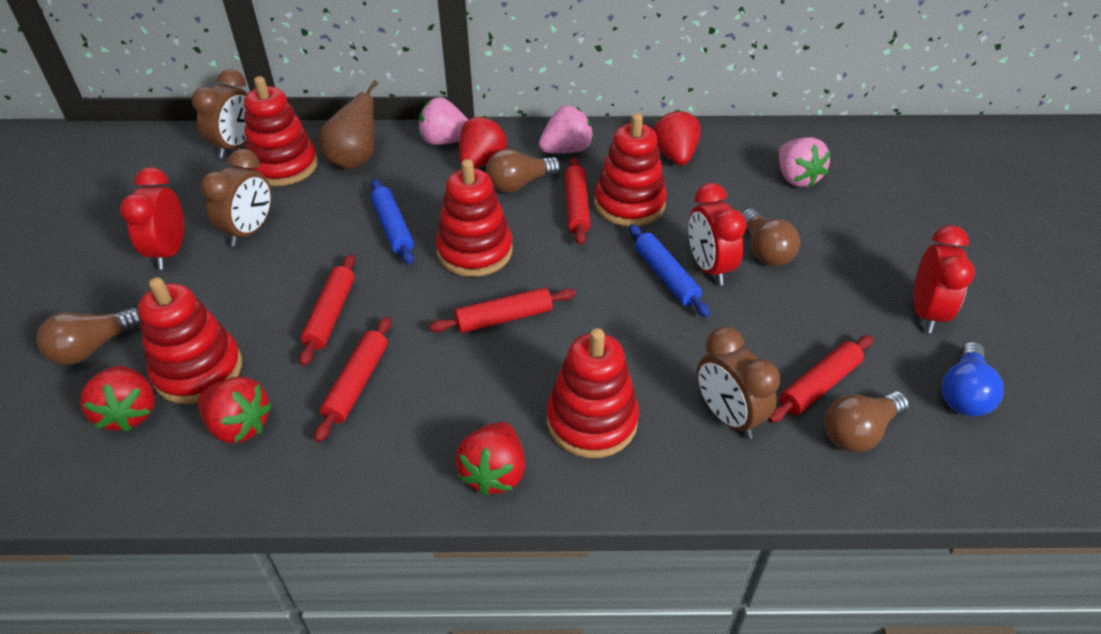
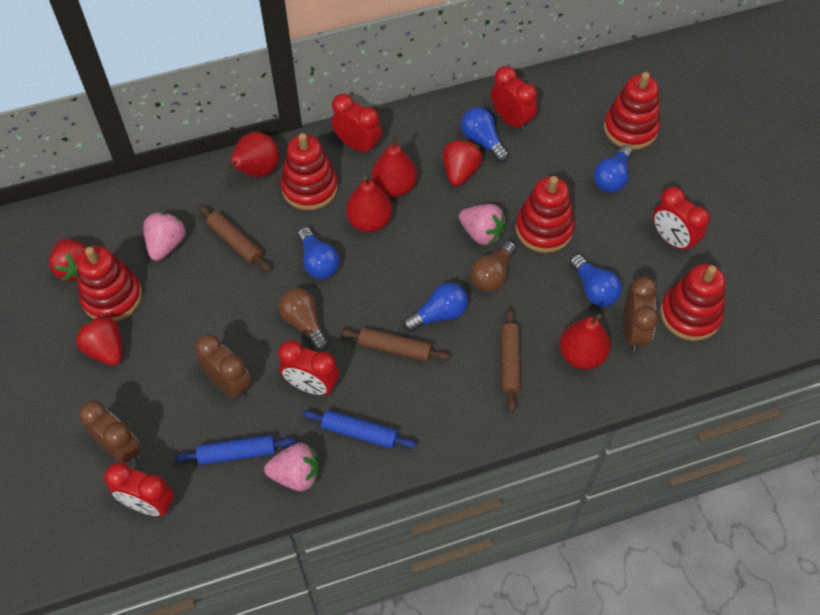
blue light bulb: [942,342,1004,416] = 1 -> [298,227,340,279] [403,283,468,332] [461,107,509,162] [570,254,622,307] [594,145,632,193] = 5
brown light bulb: [37,307,141,365] [486,149,561,193] [741,208,800,266] [825,391,909,452] = 4 -> [279,288,329,351] [470,241,517,292] = 2
brown pear: [318,80,378,170] = 1 -> none = 0
brown rolling pin: none = 0 -> [199,205,271,272] [340,328,451,362] [501,308,521,412] = 3
red clock: [120,167,184,270] [688,183,747,285] [914,225,975,333] = 3 -> [104,462,174,516] [278,340,339,395] [332,94,382,155] [491,66,537,132] [653,187,710,253] = 5
red pear: none = 0 -> [226,132,279,178] [346,176,392,232] [372,135,417,197] [560,314,611,369] = 4
red rolling pin: [299,254,355,366] [314,316,391,442] [429,287,576,333] [565,157,590,245] [768,335,873,423] = 5 -> none = 0
red strawberry: [80,366,155,432] [198,377,272,444] [455,422,525,496] [459,116,507,168] [653,109,701,166] = 5 -> [49,238,87,281] [76,315,122,366] [443,140,483,186] = 3

